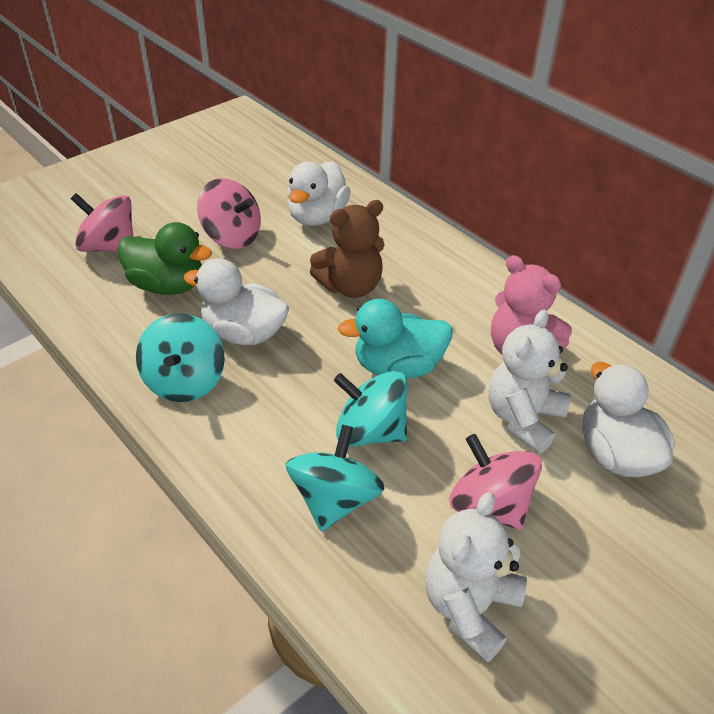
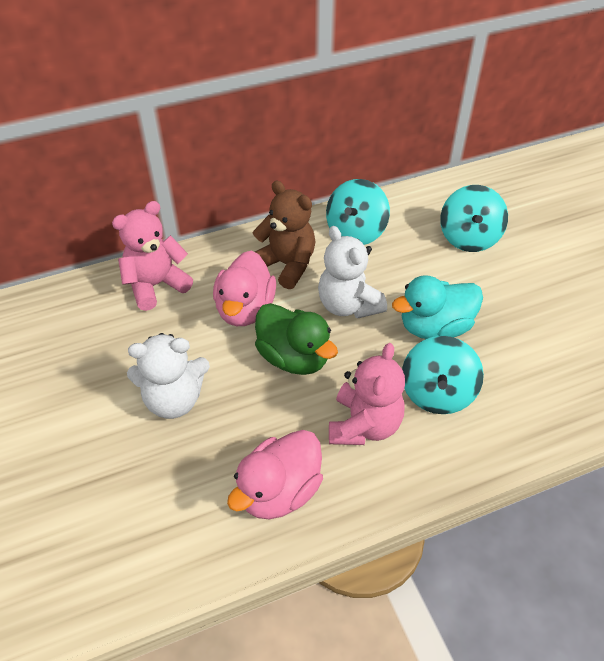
pink duck: none = 0 -> [213,250,276,326] [227,430,323,519] = 2
pink spinning top: [71,193,133,252] [197,178,261,249] [449,434,542,530] = 3 -> none = 0
pink teddy bear: [491,255,572,354] = 1 -> [112,201,193,311] [329,343,405,445] = 2
white duck: [183,258,289,345] [287,161,350,226] [582,362,674,477] = 3 -> none = 0

